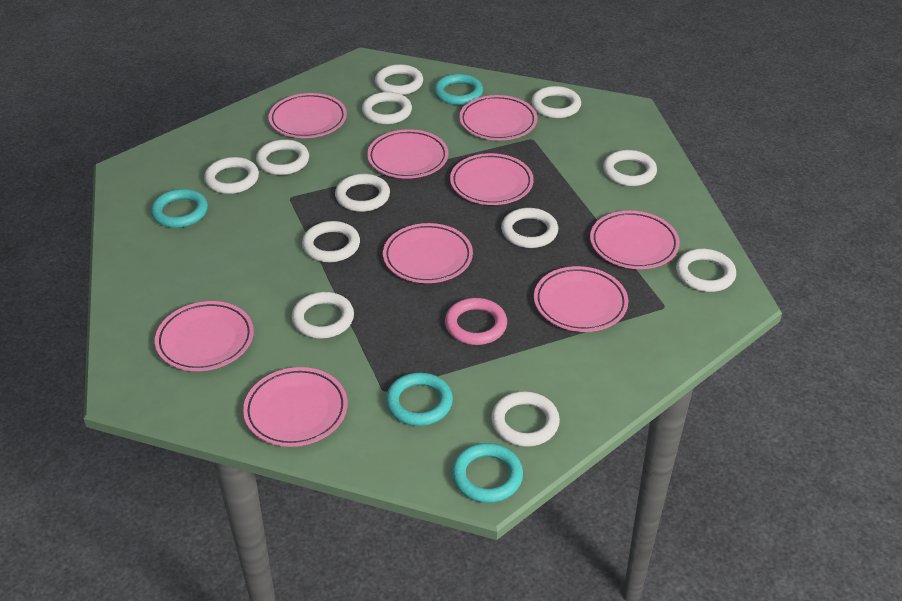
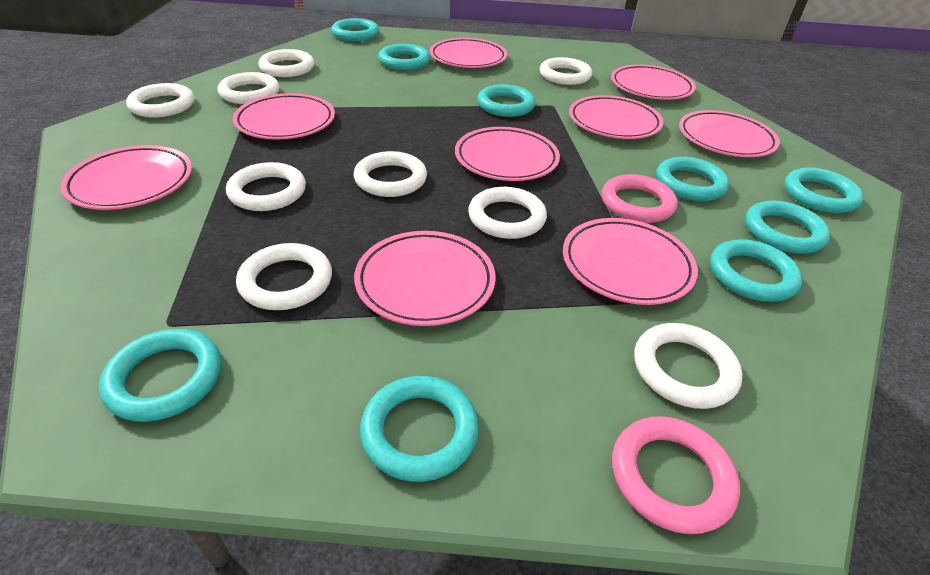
pink ring: [445,298,507,345] = 1 -> [602,174,678,223] [612,416,740,534] = 2
turquoise ring: [151,189,208,228] [386,373,453,426] [434,74,483,105] [452,443,523,503] = 4 -> [99,329,221,422] [331,18,379,41] [360,376,479,482] [378,44,430,70] [477,84,536,117] [656,157,730,201] [710,239,802,302] [745,201,830,254] [784,168,863,213] = 9
white ring: [204,157,259,194] [256,139,309,175] [292,292,354,338] [302,221,360,262] [335,174,390,212] [362,92,412,124] [375,64,423,95] [491,391,560,447] [501,208,558,248] [531,86,581,118] [603,150,657,186] [676,249,736,292] = 12 -> [126,83,194,118] [217,72,280,104] [226,162,306,211] [236,243,332,310] [258,49,314,77] [353,151,427,197] [468,187,547,239] [540,57,592,85] [635,323,742,409] = 9

